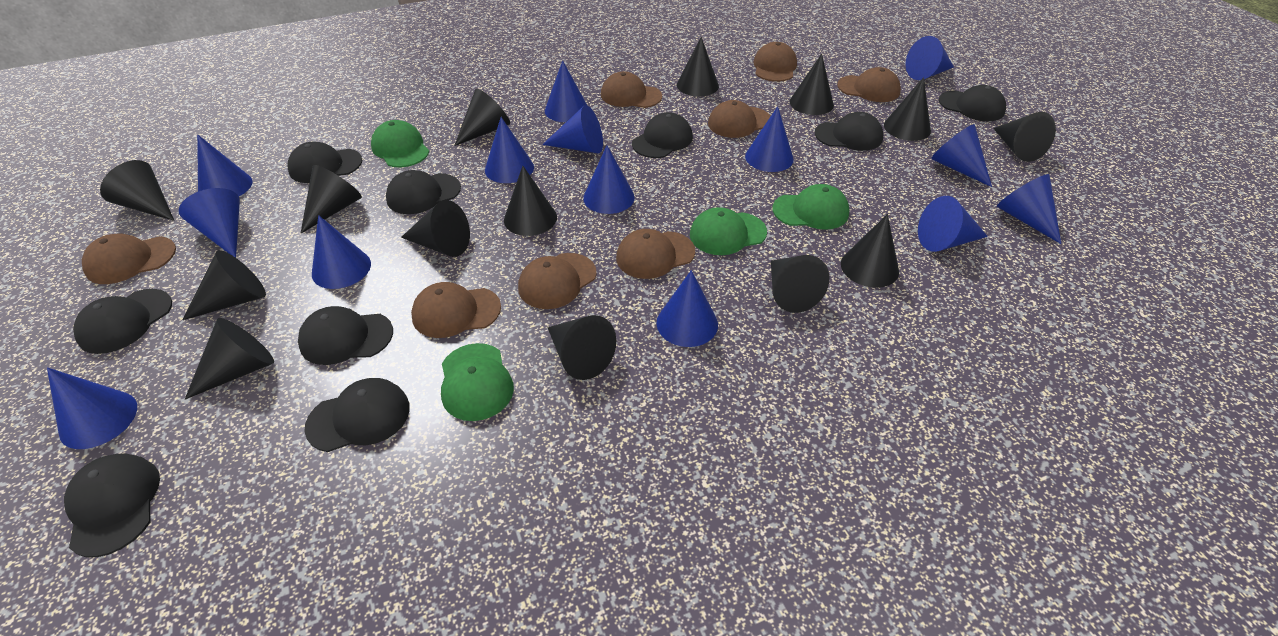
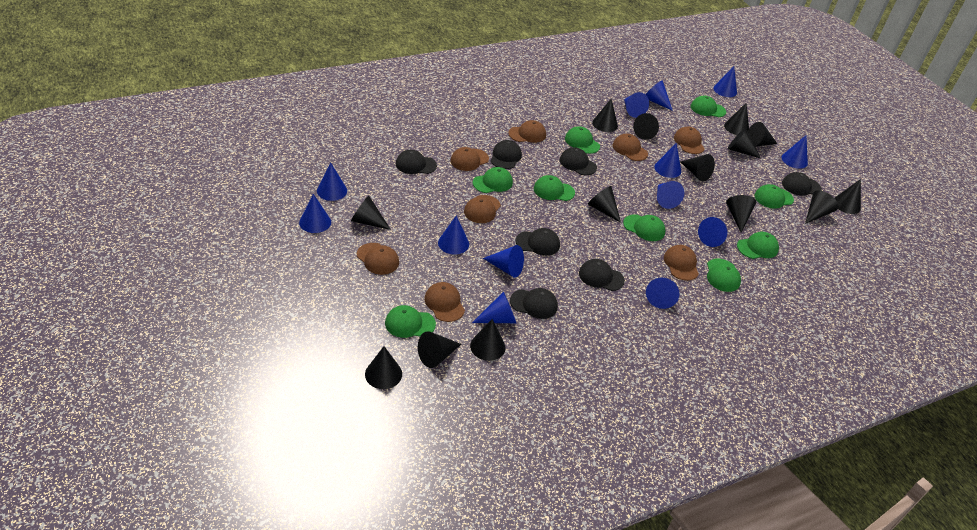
black cap: [64,454,160,557] [73,289,172,354] [287,142,362,183] [298,306,393,365] [304,378,410,452] [386,170,461,214] [632,112,693,158] [815,112,883,151] [939,85,1006,121] = 9 -> [396,150,437,174] [490,140,522,169] [510,288,558,319] [516,228,560,256] [560,147,597,175] [579,259,625,291] [782,172,822,196] = 7
blue cone: [47,367,137,449] [179,188,240,258] [197,134,252,196] [312,215,371,289] [485,117,534,183] [542,105,603,154] [545,60,588,122] [583,146,635,214] [656,270,718,347] [745,106,794,172] [905,36,954,80] [918,196,988,252] [931,124,992,187] [997,174,1061,244] = 14 -> [299,194,331,233] [317,163,347,201] [438,215,469,254] [472,291,516,323] [483,245,524,278] [624,92,649,118] [645,80,673,111] [646,278,680,309] [654,143,681,178] [657,181,684,209] [698,217,727,247] [713,66,737,97] [781,135,808,169] = 13
green cap: [371,120,429,168] [441,343,514,421] [690,207,767,255] [772,184,849,230] = 4 -> [385,305,436,338] [473,167,513,193] [534,175,575,201] [565,126,600,154] [623,214,665,241] [691,96,726,117] [707,258,741,292] [737,232,779,259] [754,184,794,209] = 9

